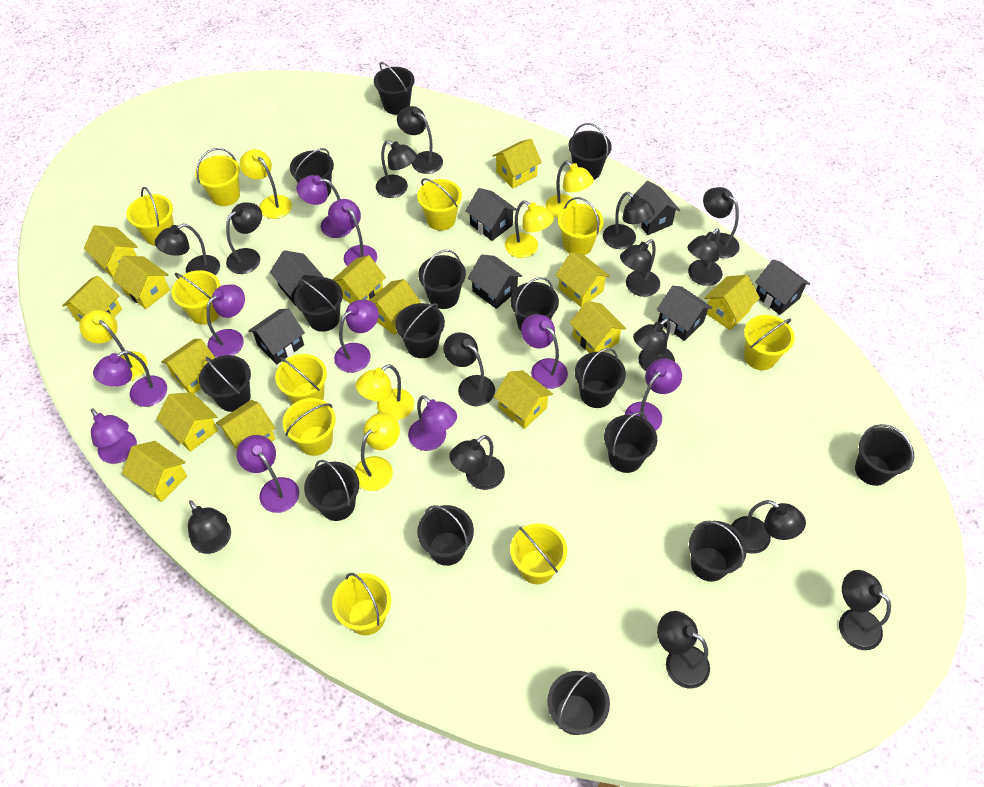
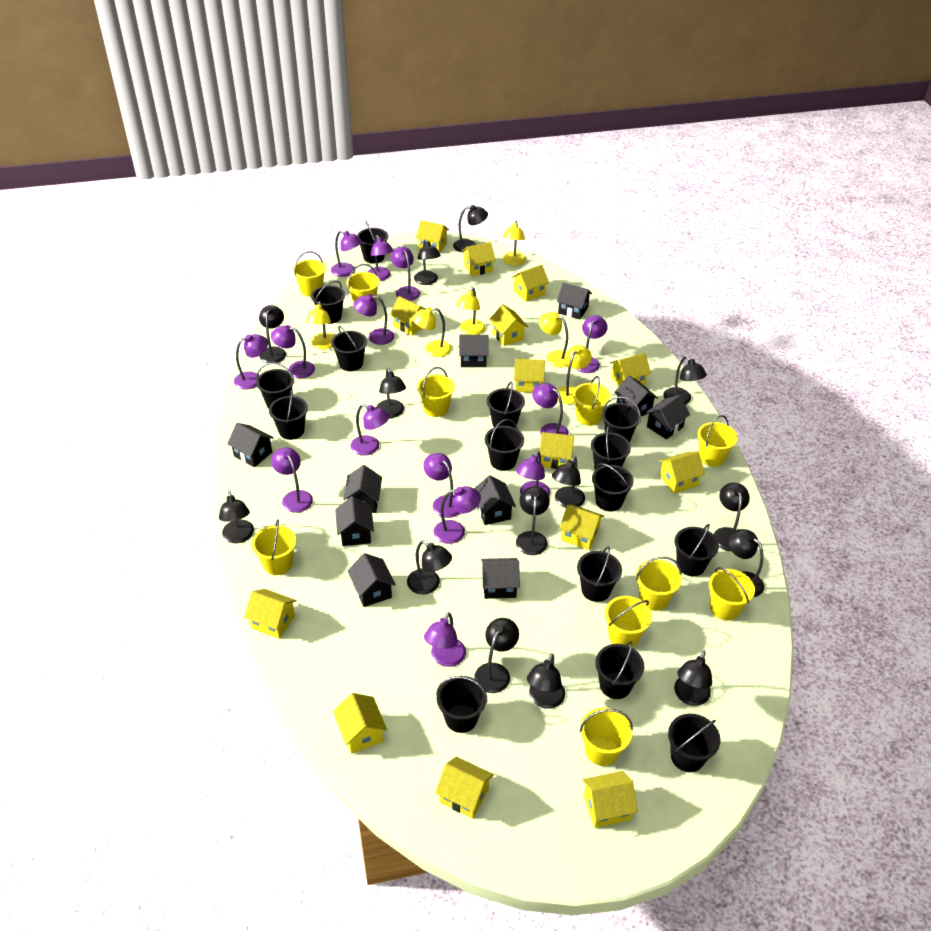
black house: [248,309,305,364] [270,250,324,306] [465,188,517,241] [468,254,522,309] [629,181,680,235] [657,286,712,341] [755,260,810,315] = 7 -> [227,423,274,467] [335,496,374,546] [343,465,382,513] [347,553,396,607] [459,335,489,367] [474,475,516,525] [481,558,520,599] [557,283,592,319] [614,375,658,416] [645,395,690,440] = 10
black lamp: [155,224,220,276] [188,500,231,554] [226,202,262,274] [376,140,417,198] [397,106,443,174] [443,332,495,406] [449,435,505,490] [603,192,655,249] [620,239,660,297] [633,319,675,371] [657,611,710,688] [687,228,723,286] [703,187,740,258] [731,500,806,554] [839,570,891,650] = 15 -> [219,490,254,543] [259,305,286,363] [377,368,406,418] [407,541,452,594] [414,239,441,285] [453,205,488,252] [474,618,519,693] [516,486,550,555] [527,653,565,709] [552,456,585,508] [664,356,707,405] [674,651,712,706] [713,483,750,551] [728,529,764,597] = 14
purple lamp: [91,408,137,464] [93,350,167,407] [206,285,245,357] [236,435,299,513] [296,175,352,238] [328,199,377,266] [334,300,378,373] [408,395,457,451] [521,314,568,389] [625,358,682,431] = 10 -> [234,334,268,390] [271,325,315,378] [271,447,313,513] [331,230,362,277] [350,404,390,456] [353,294,394,345] [368,235,393,281] [391,247,420,301] [423,453,460,518] [424,612,466,667] [433,486,481,544] [516,451,550,495] [532,383,569,435] [576,315,608,373] = 14

